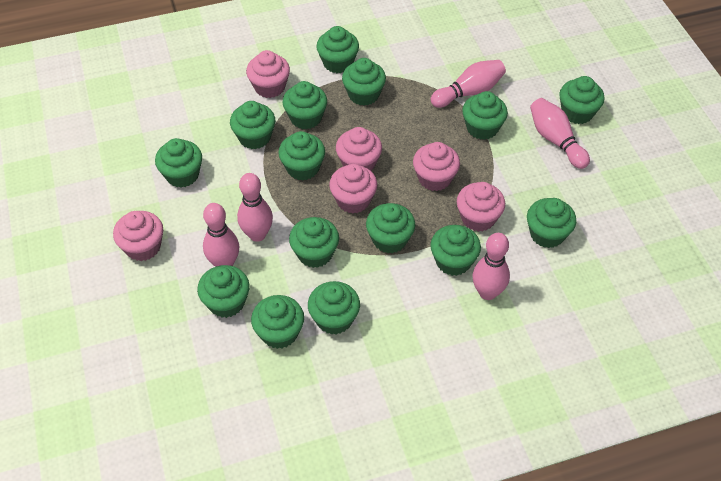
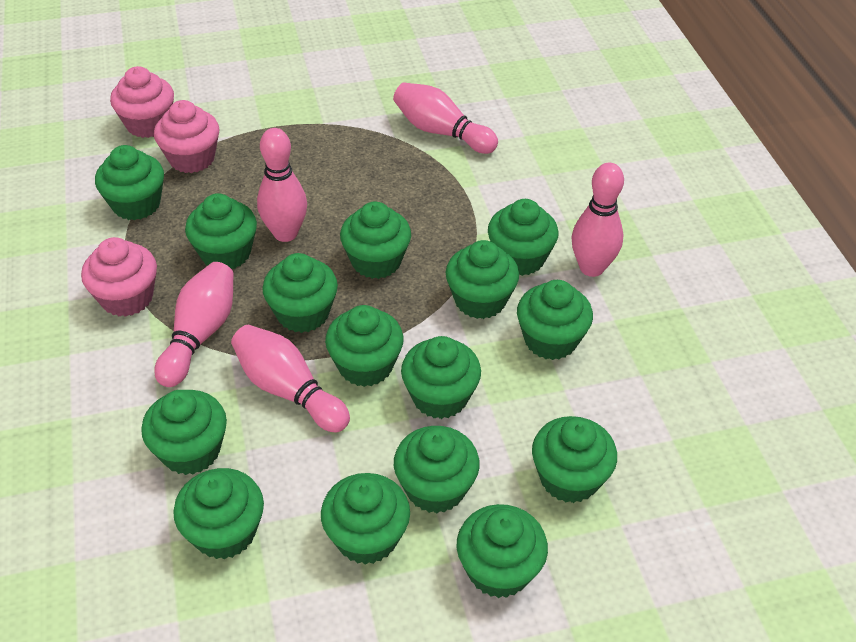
pink cupcake: [113,211,163,261] [246,50,290,98] [329,164,377,213] [336,127,382,171] [413,142,460,191] [457,182,505,232] = 6 -> [81,237,157,317] [110,66,174,138] [154,100,220,173] = 3

